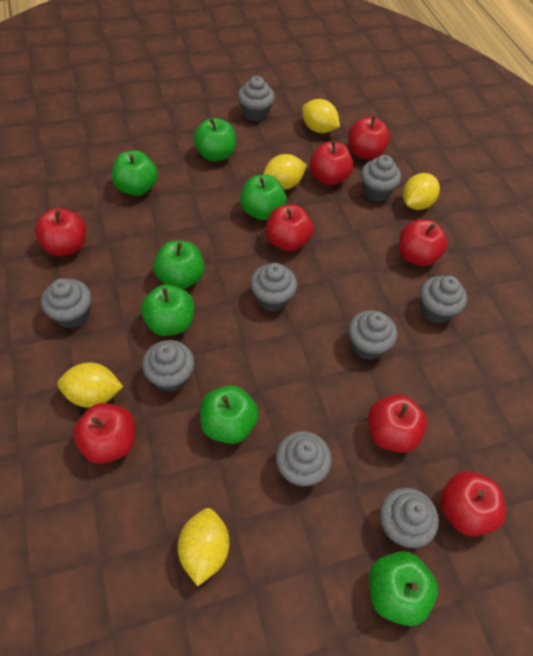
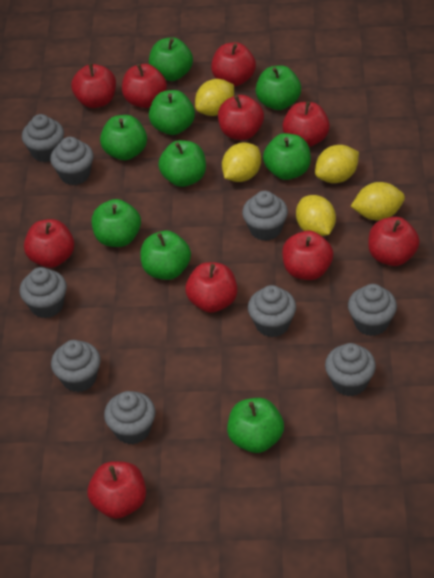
green apple: [112,150,158,196] [141,284,194,336] [153,241,204,289] [193,118,236,161] [200,385,259,444] [240,175,286,220] [369,551,438,626] = 7 -> [92,199,141,247] [100,115,147,160] [141,231,191,280] [149,37,193,81] [149,90,195,135] [158,140,206,187] [227,398,284,453] [256,66,301,110] [263,133,311,180] = 9
red apple: [35,208,86,256] [73,403,135,464] [266,205,314,251] [310,141,353,185] [348,116,390,160] [368,394,427,453] [399,220,448,266] [440,471,506,536] = 8 -> [24,219,74,268] [71,63,116,108] [88,461,146,519] [122,64,167,108] [185,262,238,313] [211,42,256,86] [218,95,264,140] [282,101,330,147] [282,231,334,280] [368,217,420,266] = 10

